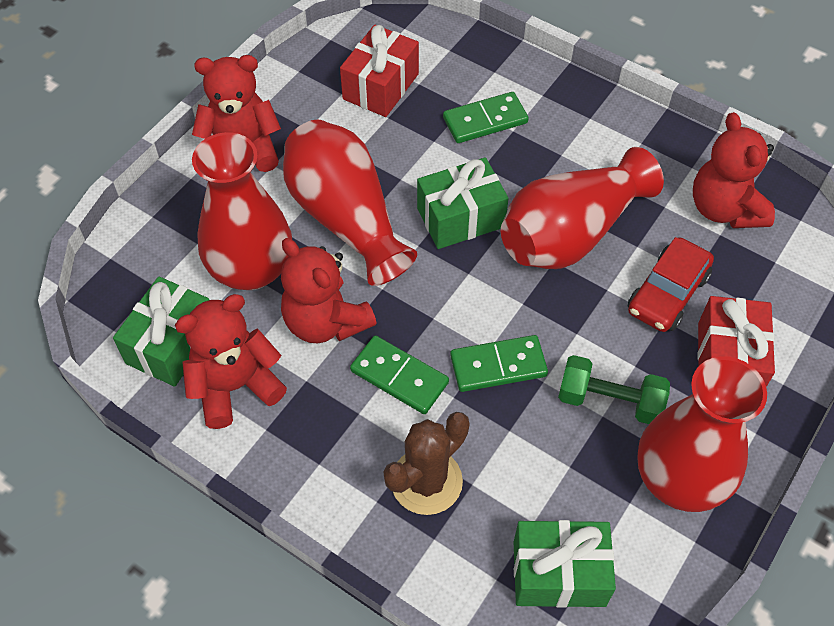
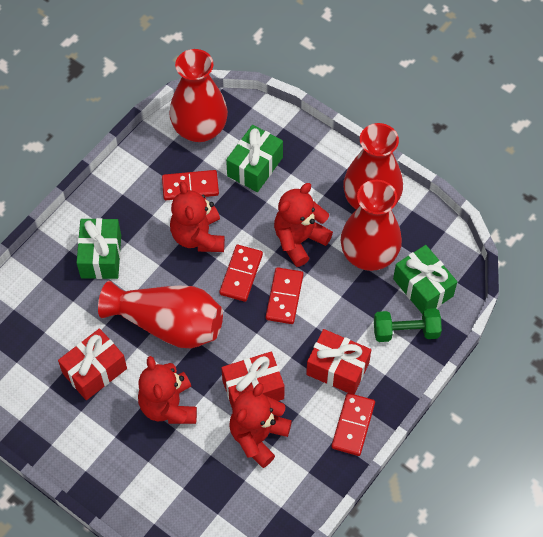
brown cactus: [384,412,469,515] = 1 -> none = 0
green domino: [350,335,449,414] [443,92,529,143] [450,335,548,392] = 3 -> none = 0
red car: [628,237,714,332] = 1 -> none = 0
red domino: none = 0 -> [162,170,219,200] [220,245,263,302] [266,267,303,324] [331,393,375,456] = 4
red gift: [340,25,419,117] [698,296,775,387] = 2 -> [58,328,127,400] [221,352,285,410] [306,329,371,394] = 3

